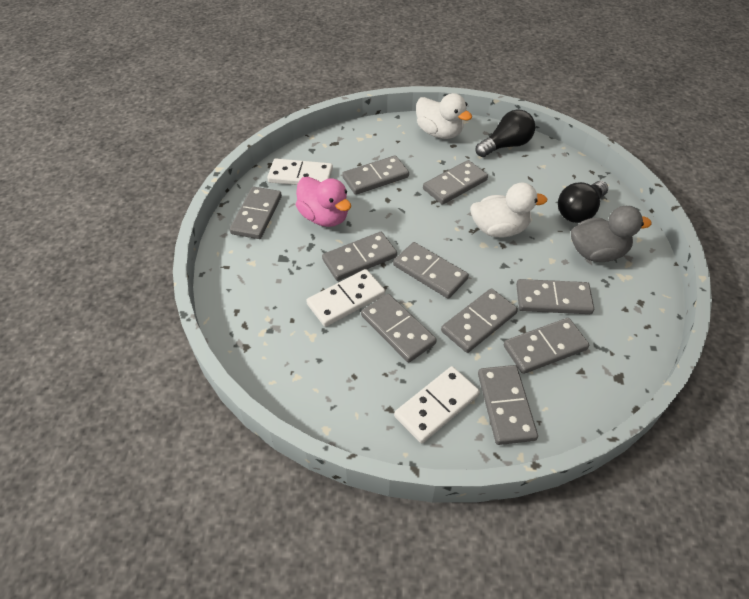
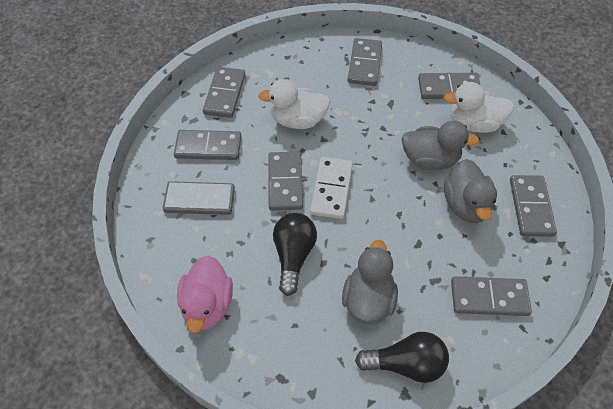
grey domino: [230,187,282,239] [322,232,397,281] [342,155,409,195] [361,294,437,362] [393,242,469,299] [423,160,488,205] [441,288,518,353] [478,365,538,445] [504,318,589,374] [516,279,594,314] = 10 -> [163,181,235,215] [174,130,241,160] [203,67,246,118] [269,152,303,211] [347,38,382,86] [418,73,481,99] [451,276,532,316] [510,175,557,237] = 8
grey duck: [571,206,652,262] = 1 -> [342,240,398,324] [401,121,479,170] [444,159,497,223] = 3
white domino: [267,159,333,185] [306,269,385,327] [394,366,480,443] = 3 -> [310,157,353,219] = 1

